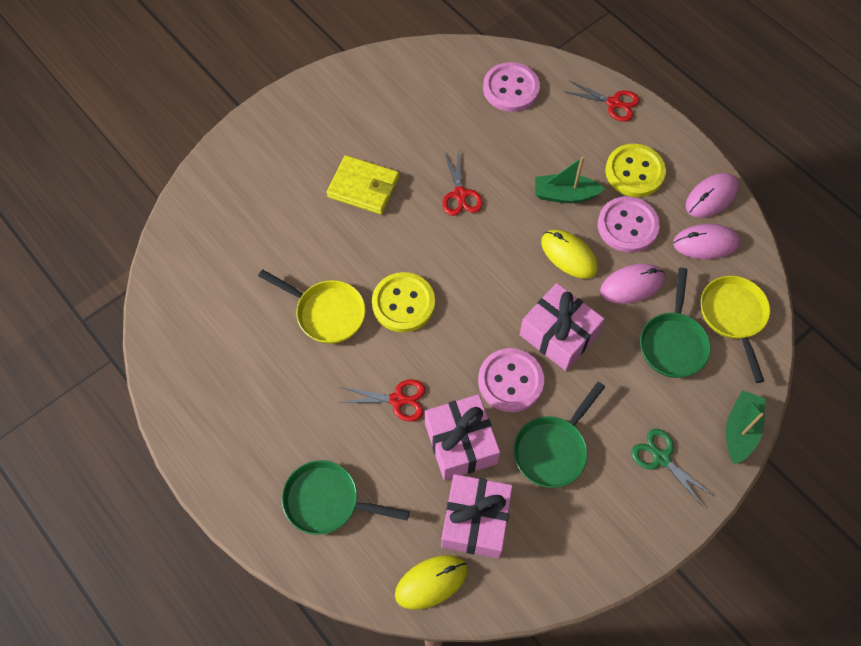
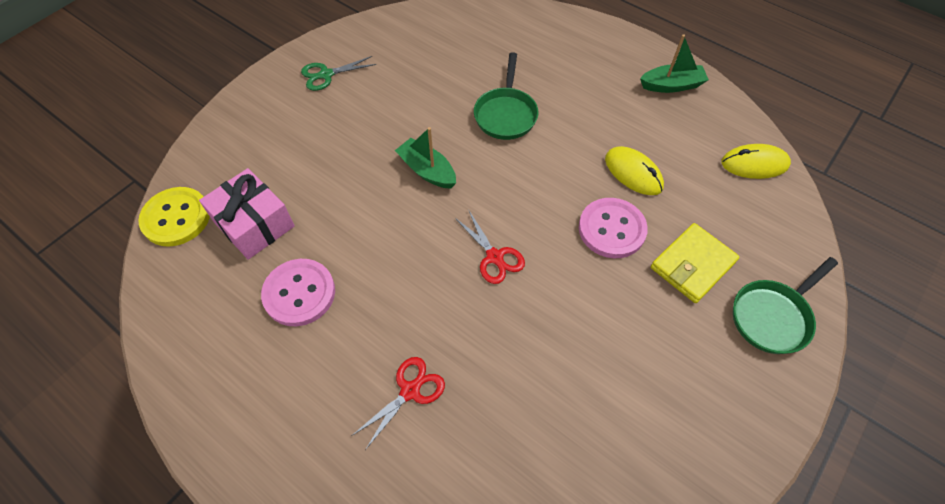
green pan: [282,460,409,535] [514,382,605,488] [640,268,711,378] = 3 -> [474,52,538,140] [733,257,838,354] = 2
pink button: [478,348,544,412] [483,62,540,112] [598,196,660,253] = 3 -> [261,259,335,326] [579,198,648,258] = 2
pink gift: [425,394,500,481] [441,474,513,559] [520,283,604,371] = 3 -> [199,168,295,260] = 1
pink mouse: [600,264,665,304] [673,224,740,259] [686,173,739,218] = 3 -> none = 0
red scissors: [339,379,425,421] [442,150,483,216] [564,81,639,122] = 3 -> [351,357,445,450] [455,209,525,284] = 2
yellow button: [372,272,435,332] [605,144,666,197] = 2 -> [138,187,210,247] = 1
yellow pan: [258,269,366,344] [701,276,770,383] = 2 -> none = 0

